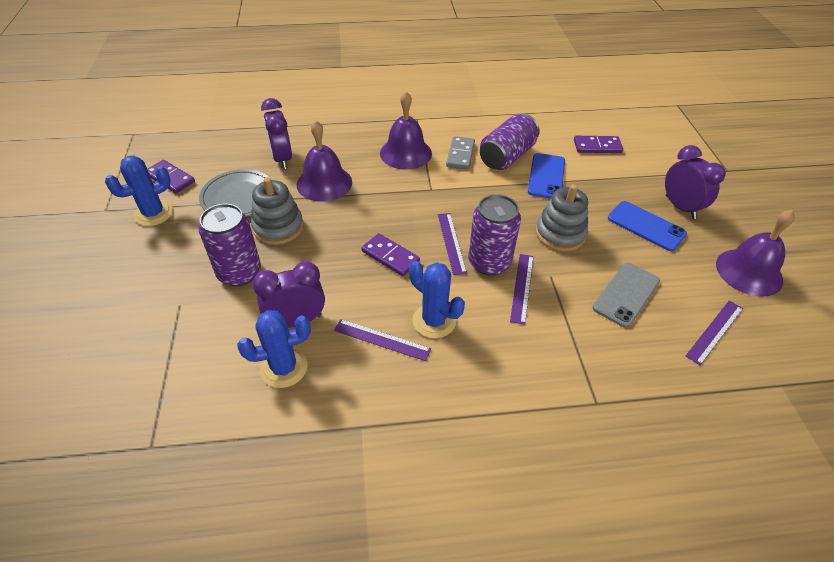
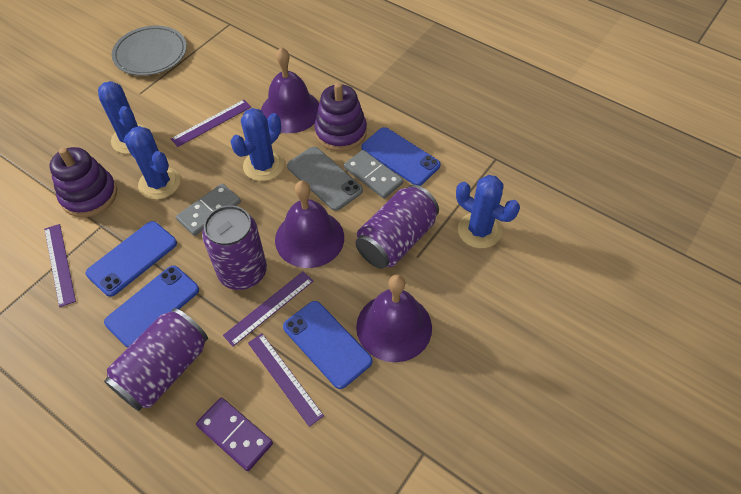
blue cactus: [105,156,173,226] [237,310,311,388] [409,261,465,338] = 3 -> [98,81,148,154] [124,126,180,200] [231,108,284,181] [456,175,520,248] = 4
blue phone: [528,153,565,198] [608,201,687,251] = 2 -> [86,221,177,297] [104,266,199,348] [283,301,372,389] [361,127,441,186] = 4
grey domino: [446,136,475,170] = 1 -> [176,183,241,236] [344,150,403,199] = 2
grey stacking toy: [251,177,304,245] [535,184,588,251] = 2 -> none = 0
purple clock: [253,261,325,328] [261,98,292,169] [665,145,726,219] = 3 -> none = 0
purple domino: [147,160,195,193] [361,233,420,276] [574,136,623,153] = 3 -> [196,397,273,471] = 1
purple stacking toy: none = 0 -> [49,147,117,217] [314,82,367,151] = 2

